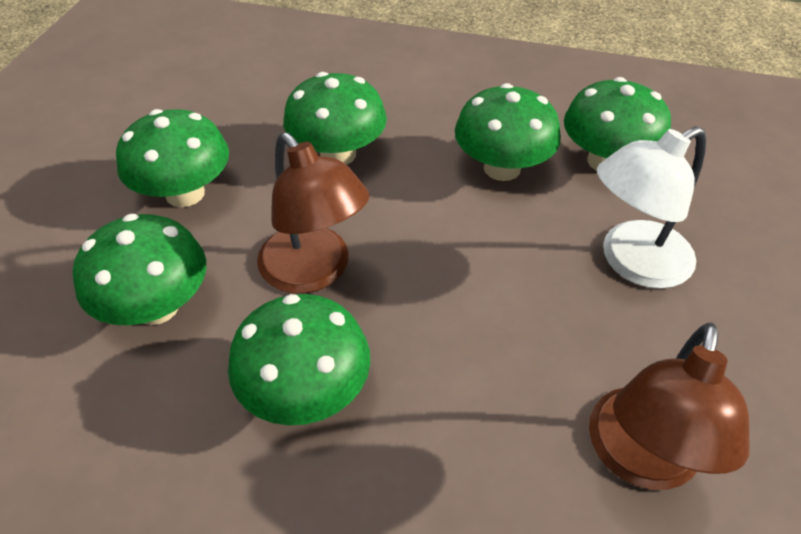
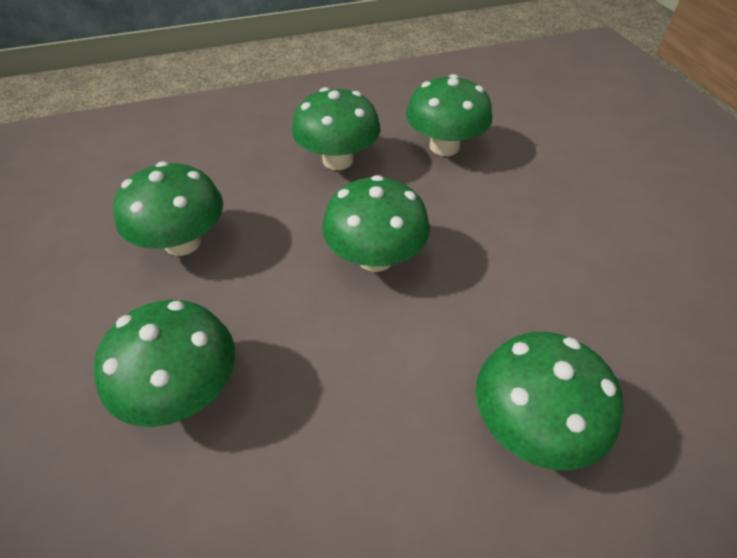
brown lamp: [257,133,369,294] [589,323,750,490] = 2 -> none = 0
white lamp: [597,126,706,289] = 1 -> none = 0

